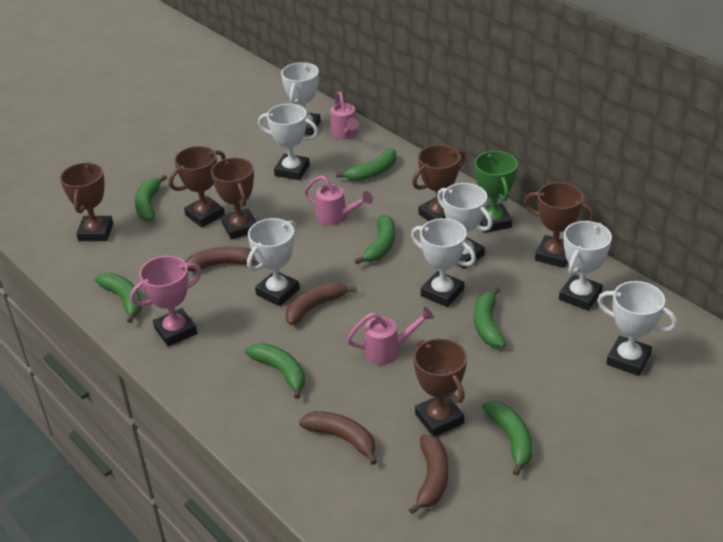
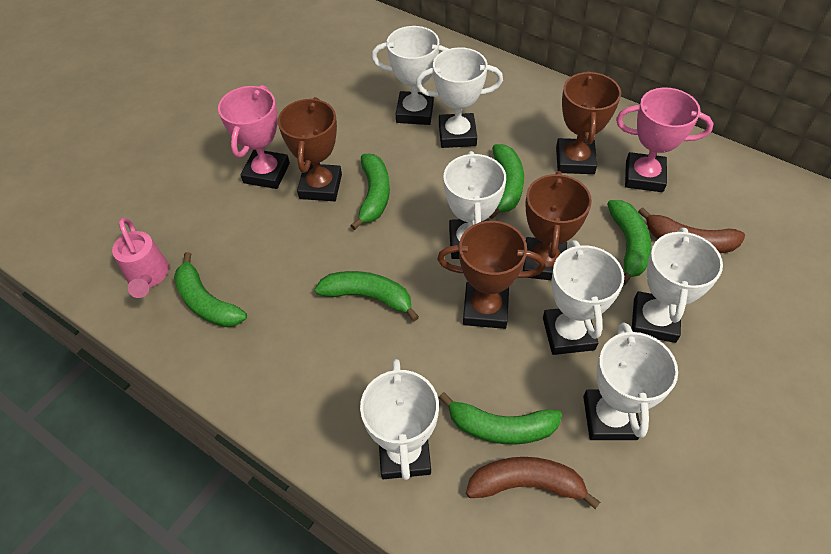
brown banana: [185,246,259,271] [286,282,357,325] [299,411,377,465] [408,435,449,515] = 4 -> [466,457,600,509] [638,207,745,253] = 2
brown trophy: [60,162,113,241] [169,146,226,227] [211,158,256,239] [412,145,465,221] [414,338,467,436] [524,182,595,268] = 6 -> [278,97,342,201] [437,221,546,329] [523,171,592,281] [556,71,621,174] = 4
green banana: [95,273,142,323] [135,174,167,222] [245,343,305,399] [336,148,396,182] [354,215,395,264] [474,287,506,348] [482,401,533,476] = 7 -> [174,252,247,327] [315,271,419,321] [350,154,390,230] [439,392,562,445] [489,144,524,219] [607,200,651,285] = 6
green trophy: [474,151,518,233] = 1 -> none = 0
pink trophy: [130,256,202,346] = 1 -> [218,85,290,189] [616,87,713,192] = 2
pink watering can: [304,175,373,226] [330,91,359,140] [347,307,434,365] = 3 -> [112,218,169,298] = 1

